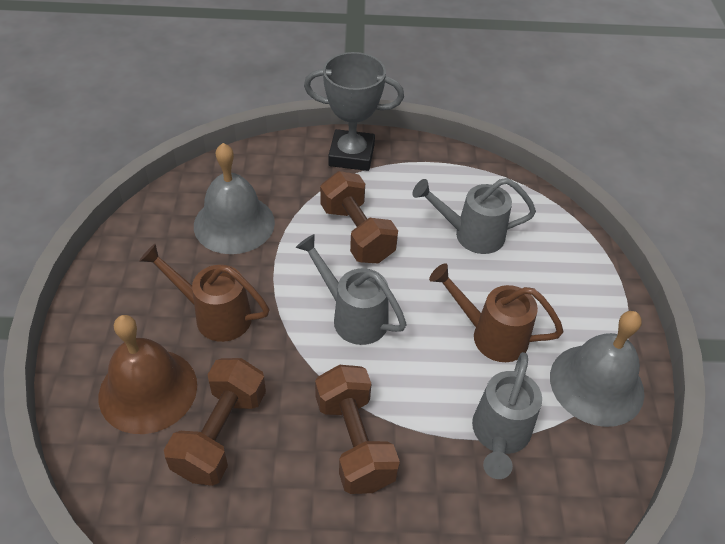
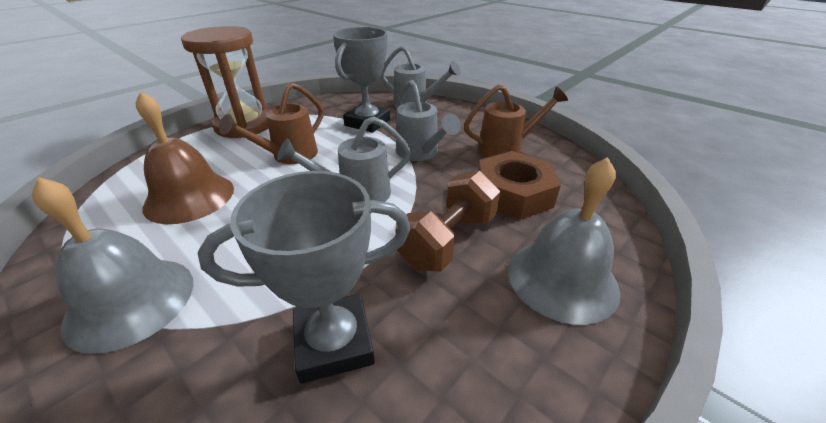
brown dumbbell: [164,358,266,486] [315,365,400,494] [320,171,398,264] = 3 -> [395,171,500,271] = 1
brown hourglass: none = 0 -> [181,26,268,138] = 1
brown nut: none = 0 -> [478,151,561,220] = 1
grey trophy: [304,52,404,171] = 1 -> [198,171,410,383] [333,27,390,133] = 2

